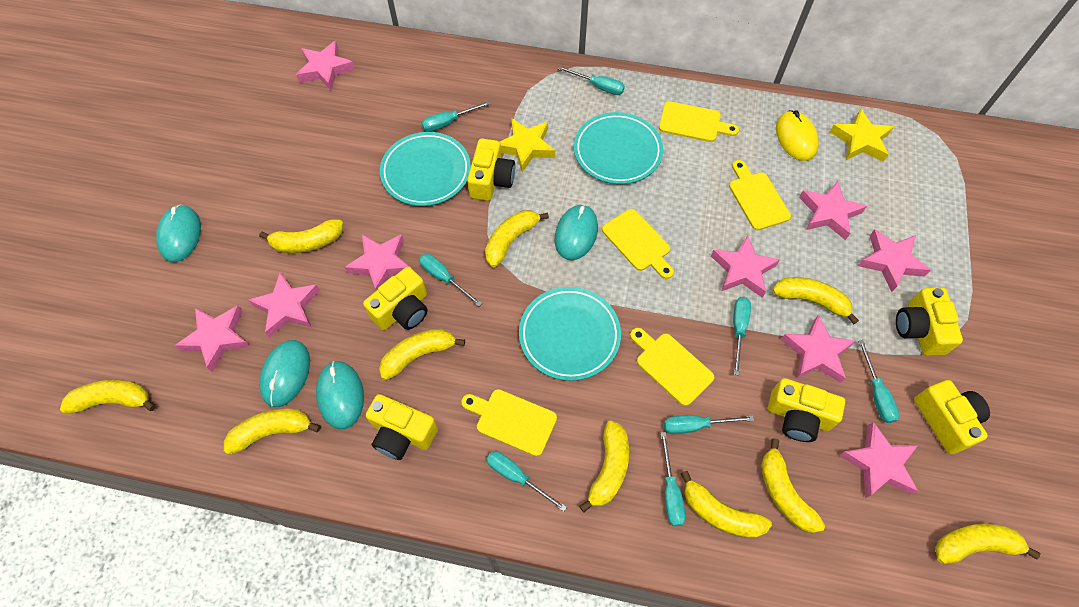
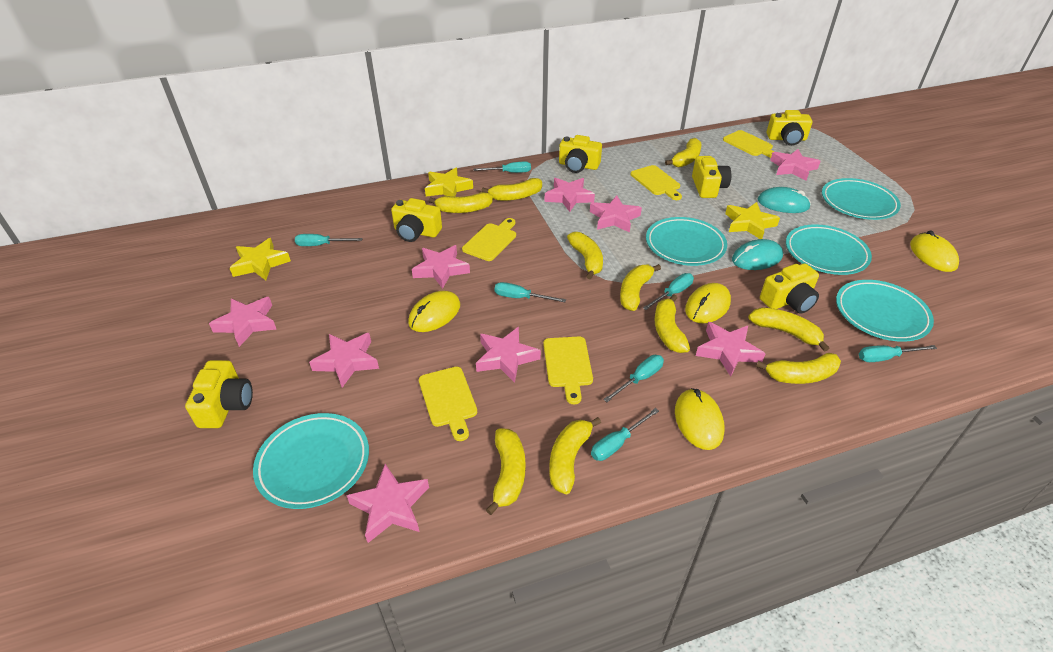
turquoise mouse: [156,204,201,262] [259,340,310,407] [316,361,364,430] [555,204,598,260] = 4 -> [732,239,783,270] [758,187,811,213] = 2
turquoise plate: [380,132,471,206] [519,287,621,381] [574,112,663,184] = 3 -> [253,413,369,509] [646,217,727,266] [786,224,872,275] [822,178,901,220] [836,280,934,342] = 5
turquoise screwdriver: [419,254,482,306] [422,101,490,132] [487,451,567,512] [558,66,625,95] [660,432,686,526] [664,415,754,434] [733,297,751,375] [858,340,899,423] = 8 -> [295,234,363,246] [474,162,531,173] [495,282,566,302] [591,408,659,461] [603,355,664,402] [643,273,694,310] [859,345,937,362] = 7
yellow mouse: [776,110,819,161] = 1 -> [408,291,460,332] [675,388,725,450] [685,283,731,323] [910,230,959,272] = 4
yellow star: [500,118,555,172] [830,109,894,162] = 2 -> [230,238,291,280] [425,167,473,197] [725,202,780,239] = 3

